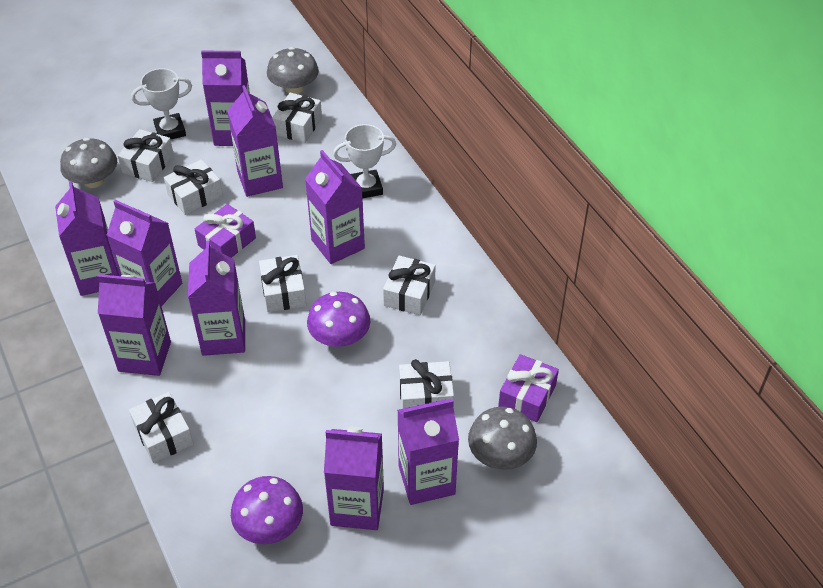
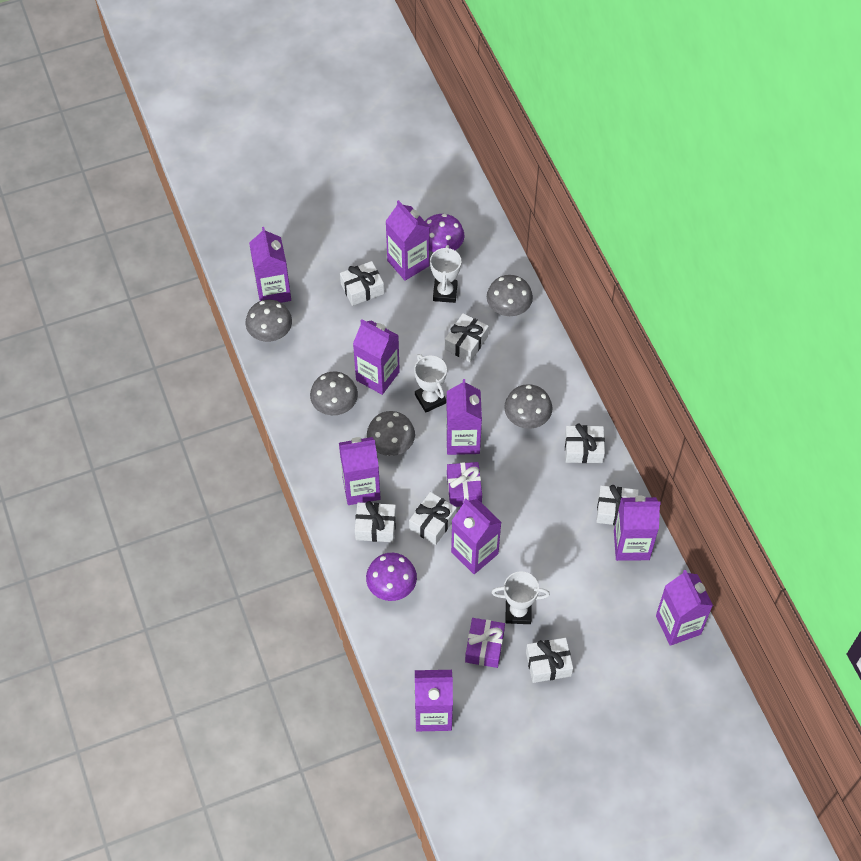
grey mushroom: [60,138,117,188] [267,47,319,94] [468,407,537,470] = 3 -> [245,300,292,342] [310,372,358,415] [367,411,415,456] [487,275,533,316] [504,384,552,429] = 5
white trophy: [131,68,192,140] [333,124,396,198] = 2 -> [414,354,447,412] [430,245,461,303] [491,571,550,624] = 3

